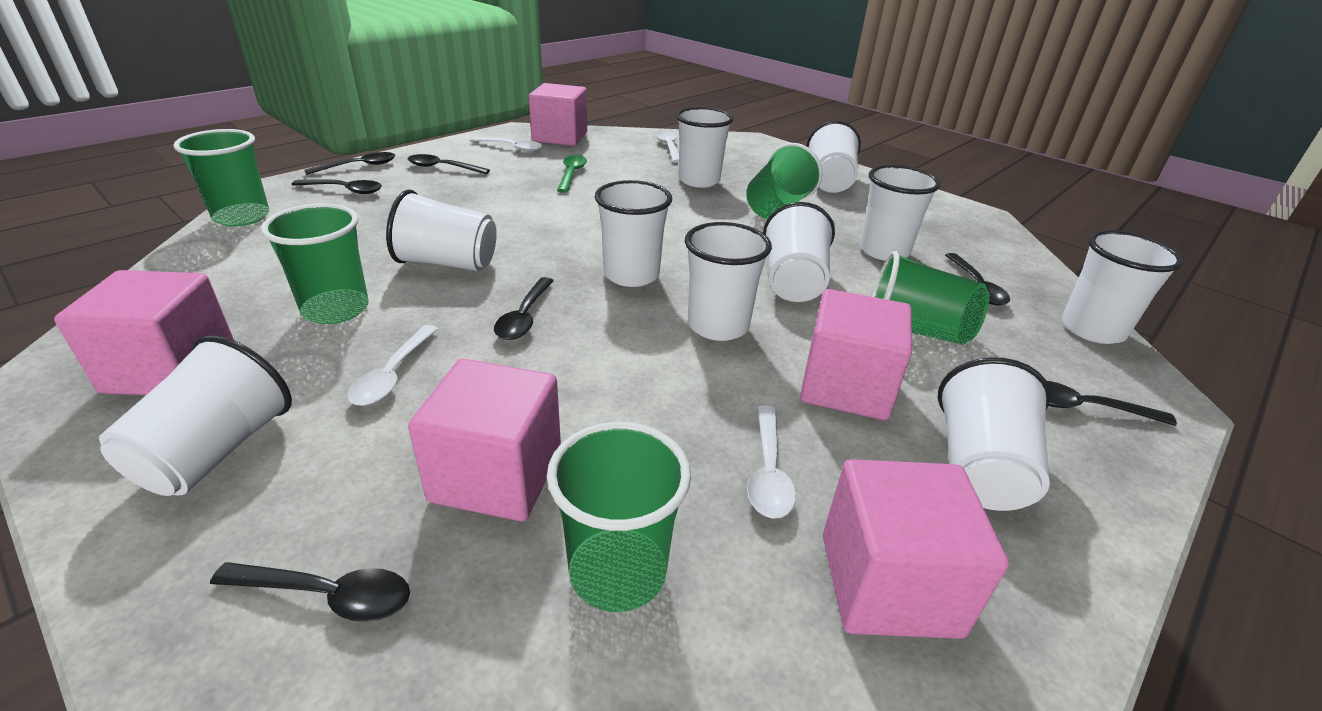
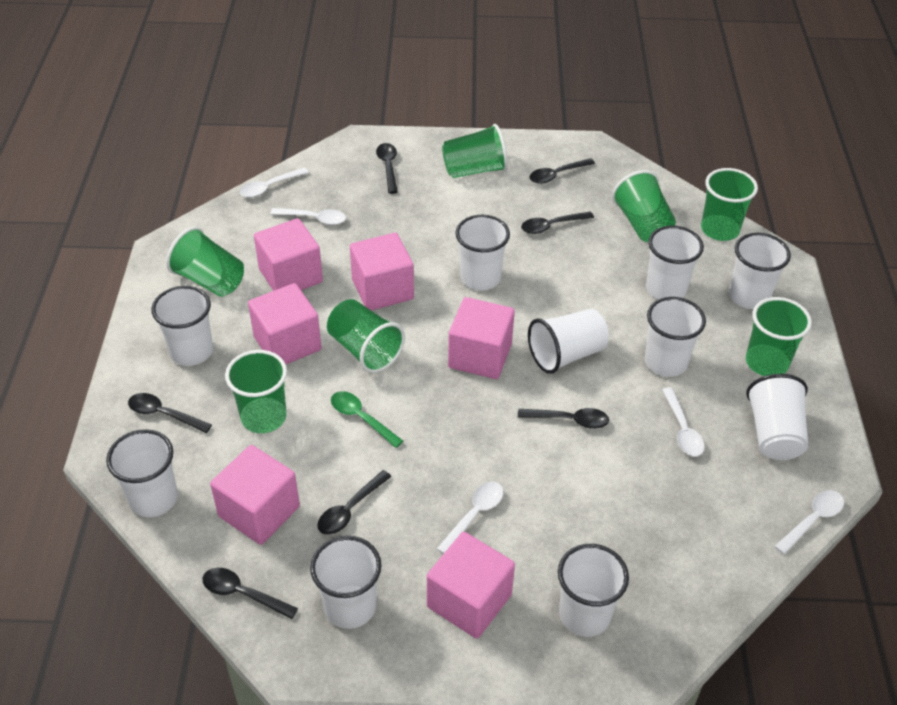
green cup: [173,129,269,227] [261,203,369,324] [547,422,691,612] [746,143,822,219] [872,251,990,345] = 5 -> [166,227,244,297] [225,350,287,433] [327,299,405,373] [442,124,508,178] [612,170,676,242] [701,168,758,241] [746,297,812,376] = 7
pink cube: [54,270,235,395] [408,359,561,521] [529,83,587,146] [800,289,912,420] [823,459,1009,639] = 5 -> [210,445,300,545] [248,283,322,364] [254,218,323,291] [350,233,414,310] [427,532,515,639] [448,297,515,379] = 6
white spoon: [347,325,438,406] [470,137,542,152] [656,131,679,163] [747,405,796,518] = 4 -> [240,168,309,198] [270,208,346,225] [437,482,503,554] [662,387,704,457] [774,490,844,555] = 5

